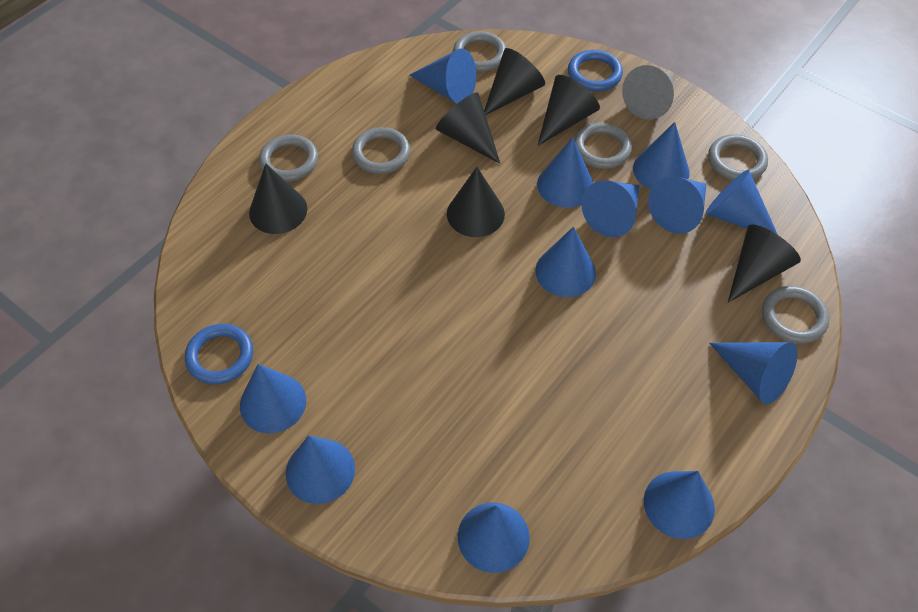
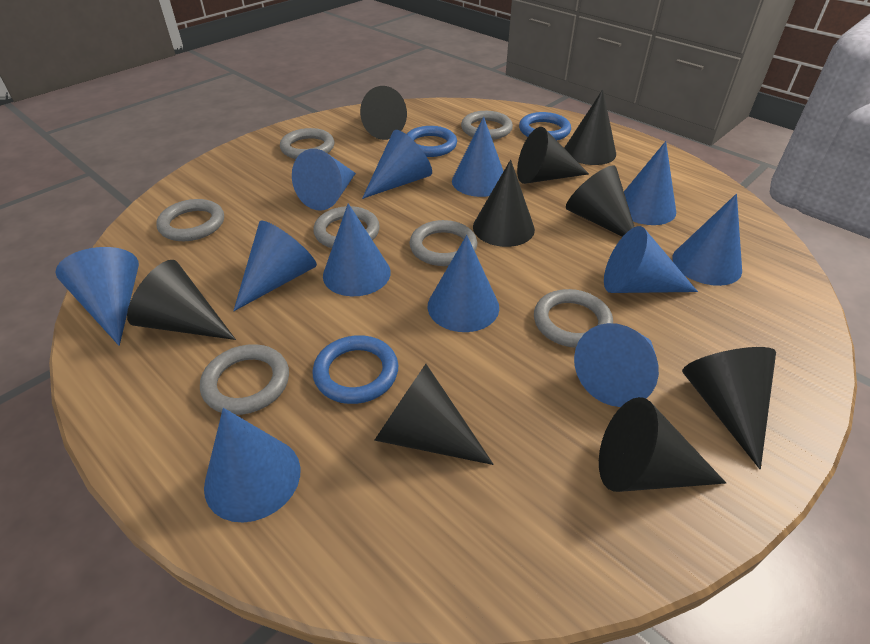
black cone: [249,164,307,234] [436,92,500,163] [447,167,505,237] [484,48,545,115] [538,75,600,146] [728,224,801,303] = 6 -> [127,260,236,340] [360,86,407,140] [374,364,494,465] [473,160,535,247] [517,127,589,184] [564,89,616,165] [566,165,634,237] [599,397,726,492] [682,347,776,470] = 9
blue ring: [185,324,253,385] [568,50,623,91] = 2 -> [312,335,398,404] [407,126,457,157] [519,112,571,140] = 3
grey cone: [622,65,674,120] = 1 -> none = 0
grey ring: [259,135,318,182] [352,127,410,174] [453,31,506,72] [574,122,632,169] [708,134,768,180] [762,286,830,344] = 6 -> [156,199,224,241] [200,344,289,415] [280,128,334,159] [313,206,380,248] [409,220,477,266] [461,111,513,140] [534,289,613,348] = 7

